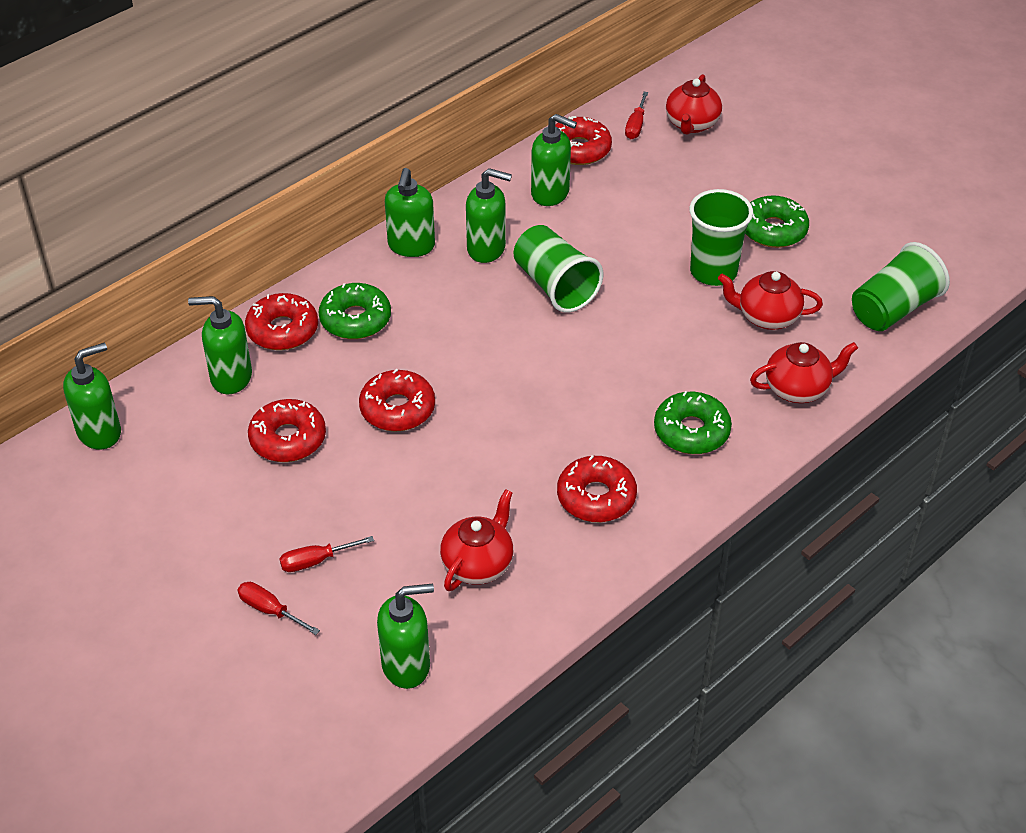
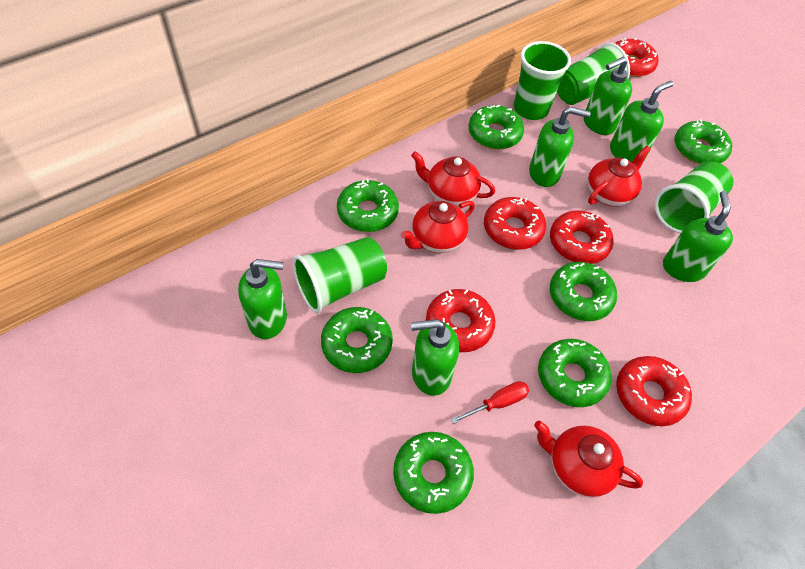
green cup: [514,225,603,312] [689,189,753,286] [852,242,950,331] = 3 -> [293,237,387,313] [514,41,571,120] [557,42,630,105] [655,161,733,233] = 4
green donut: [319,283,391,339] [654,391,732,454] [745,195,809,248] = 3 -> [321,307,393,373] [337,179,399,232] [393,432,474,514] [469,105,524,149] [538,339,612,407] [550,262,617,321] [674,119,732,164] = 7
red screwdriver: [238,582,320,635] [279,536,374,572] [625,92,648,139] = 3 -> [451,381,529,424] = 1

